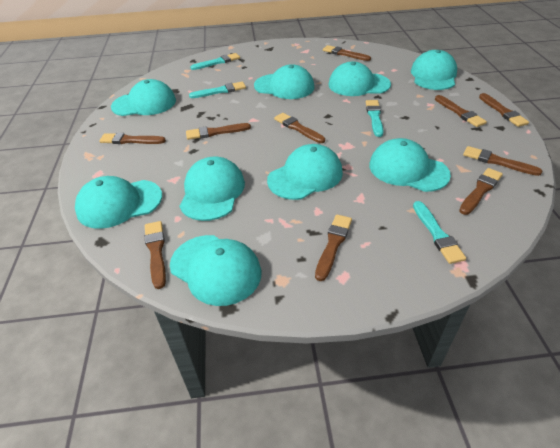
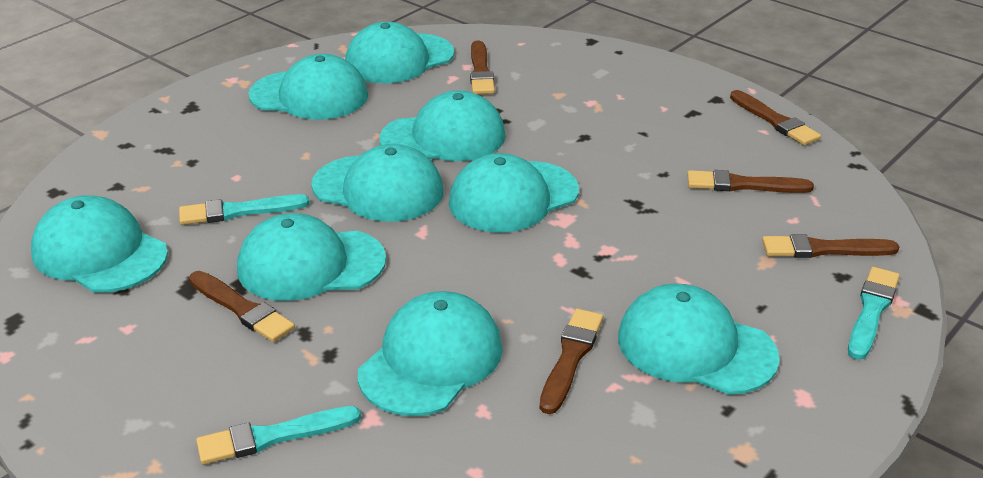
brown brush: [99,133,166,144] [145,221,166,289] [186,123,251,140] [274,113,325,143] [315,215,352,281] [323,45,371,61] [435,95,487,127] [459,168,503,215] [463,146,542,176] [479,93,529,127] = 10 -> [189,271,295,342] [470,41,495,94] [540,309,603,414] [687,170,814,193] [730,90,821,145] [762,234,899,258] = 6
turquoise brush: [189,82,246,98] [190,53,240,70] [366,100,383,137] [413,201,466,264] = 4 -> [179,194,310,225] [196,406,361,464] [848,267,900,360] = 3

